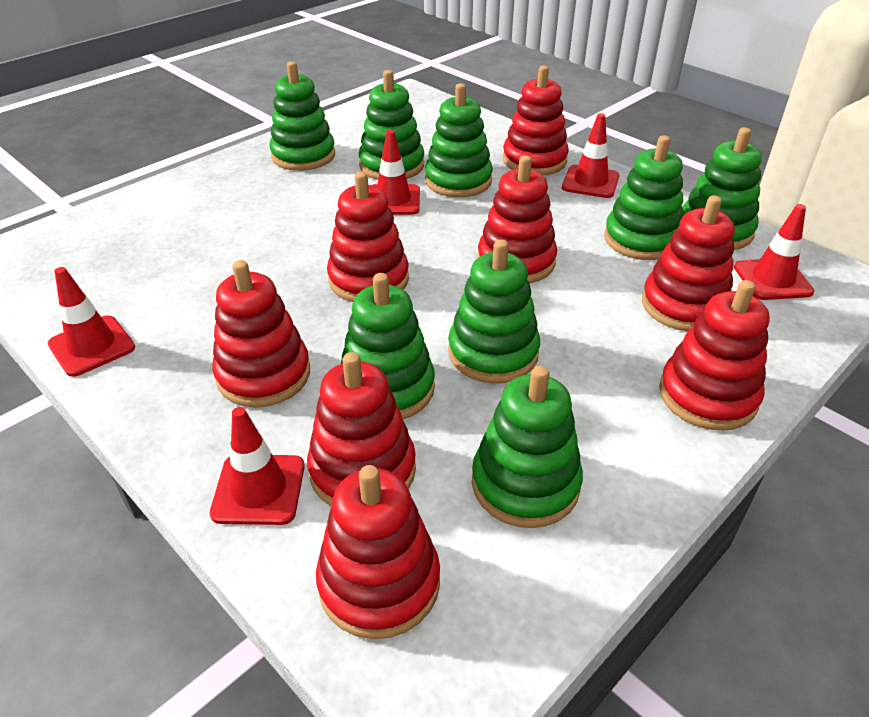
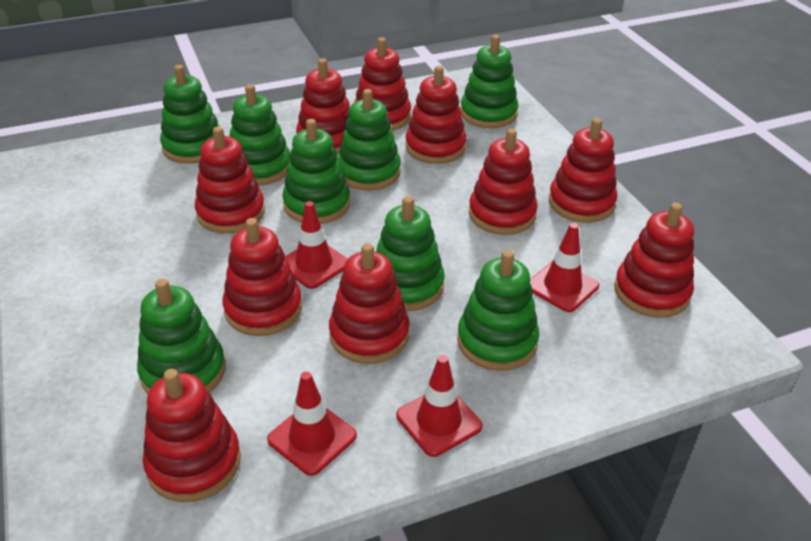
red stacking toy: [212,260,310,408] [307,352,416,507] [316,465,440,639] [327,172,409,302] [478,155,557,283] [503,66,569,175] [642,195,734,331] [659,280,770,431] = 8 -> [143,369,241,502] [195,126,265,234] [223,218,302,336] [296,58,350,155] [329,243,410,364] [354,37,411,131] [405,66,467,164] [469,128,538,235] [549,118,617,223] [614,203,694,318] = 10
red traffic cone: [48,267,135,377] [210,407,305,525] [372,130,420,215] [562,113,619,198] [734,204,815,300] = 5 -> [267,372,357,476] [285,201,347,289] [396,355,482,457] [530,223,599,312] = 4

